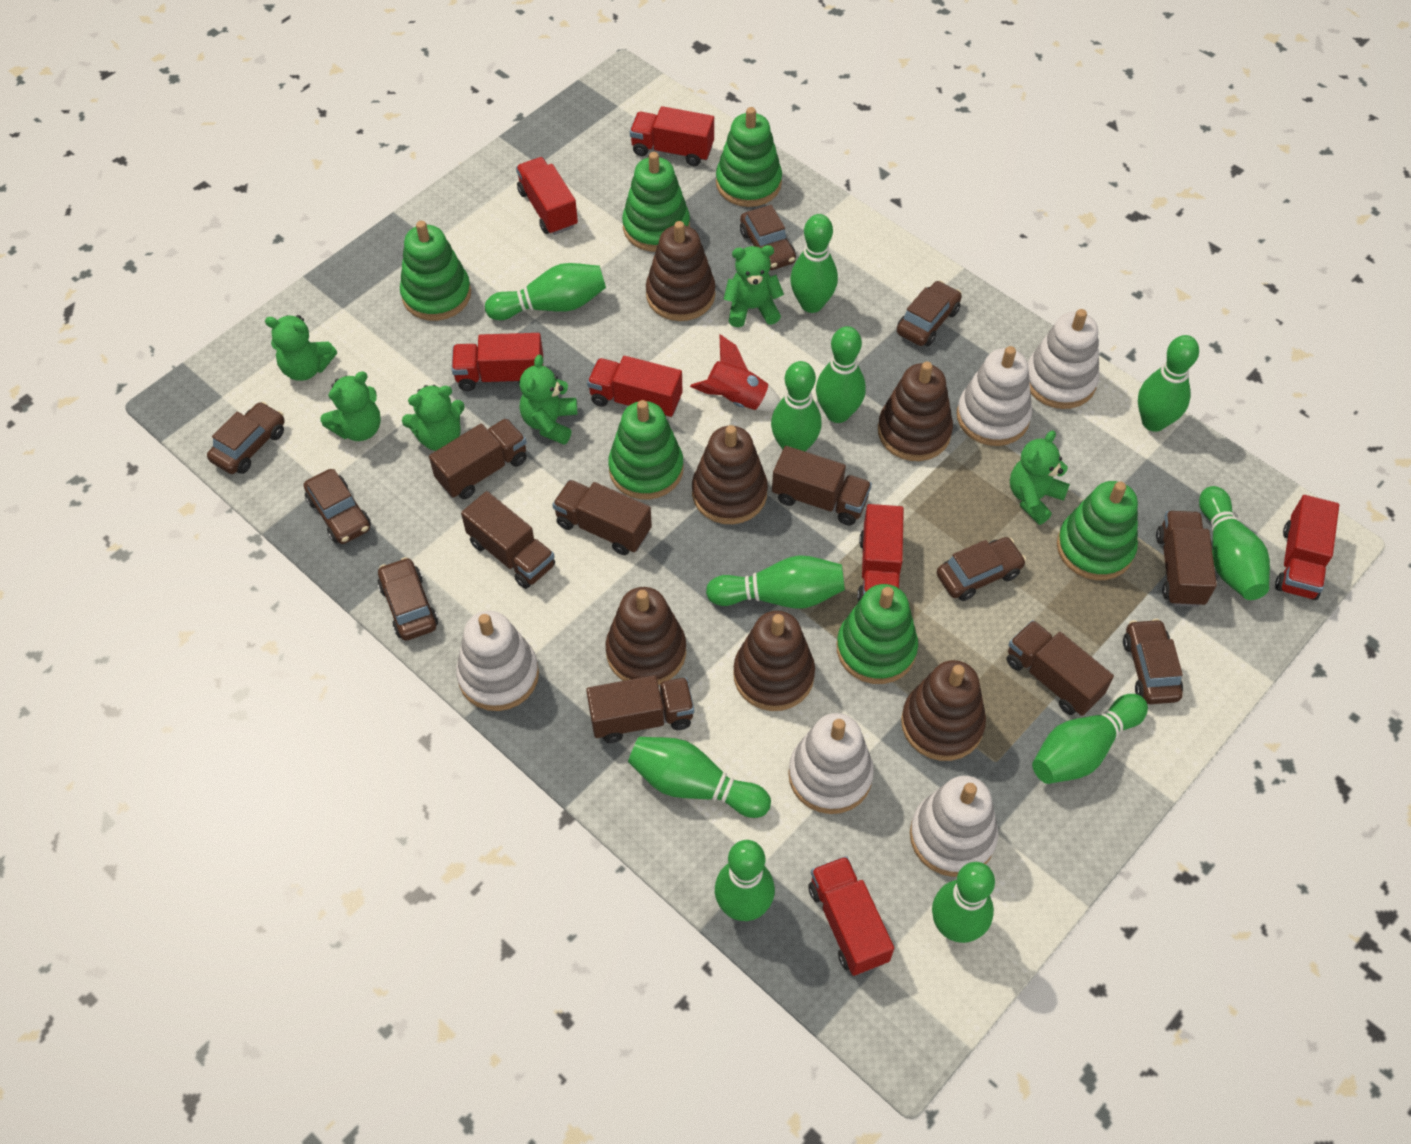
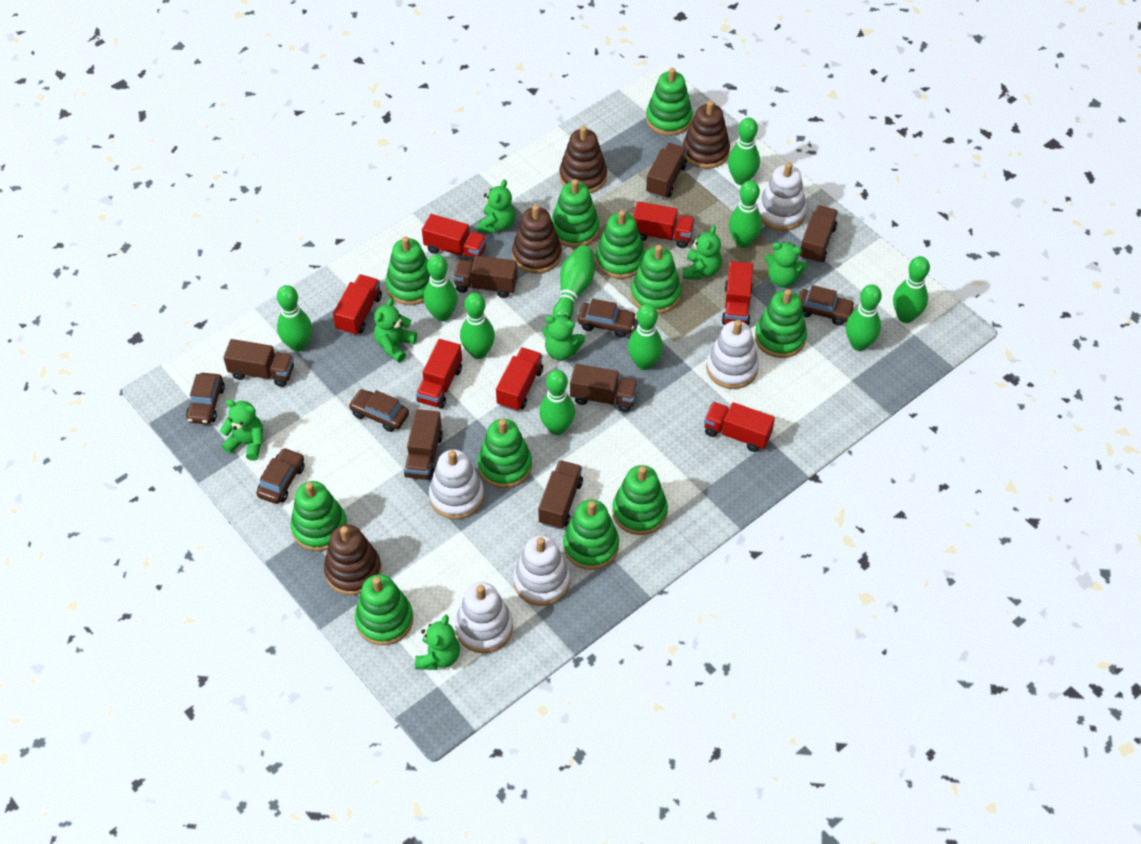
brown car: [207,402,284,474] [304,469,371,544] [378,557,438,641] [740,205,796,270] [897,281,962,346] [937,537,1026,601] [1123,619,1183,704] = 7 -> [186,373,225,424] [256,448,305,504] [348,389,409,432] [578,298,637,338] [799,285,855,326] = 5
brown stacking toy: [606,587,686,685] [646,221,716,321] [692,425,768,524] [733,611,815,711] [878,362,953,461] [901,660,986,761] = 6 -> [324,525,381,595] [512,205,562,273] [559,126,607,193] [683,101,730,169] = 4
green bowling pin: [485,263,606,320] [628,737,771,818] [706,555,845,609] [715,840,775,921] [771,361,822,452] [790,214,838,313] [816,326,866,423] [932,862,995,943] [1032,694,1148,784] [1138,335,1199,432] [1199,486,1270,600] = 11 -> [277,285,312,352] [424,254,458,321] [460,293,495,359] [539,370,575,435] [553,245,595,319] [628,304,663,370] [728,118,760,185] [729,181,762,248] [846,284,882,351] [893,256,930,323] = 10
green stacking toy: [400,221,471,321] [608,400,683,500] [622,152,690,252] [716,107,782,207] [837,584,918,684] [1057,481,1138,580] = 6 -> [290,481,347,551] [355,574,413,645] [386,236,430,305] [478,419,532,488] [551,179,599,248] [563,499,619,570] [596,210,645,279] [612,465,668,535] [631,245,681,314] [646,68,693,136] [755,289,807,358] = 11
green teddy bear: [265,315,337,381] [321,371,381,441] [402,385,465,451] [519,354,577,445] [724,245,784,327] [1010,430,1070,525] = 6 -> [220,399,263,461] [374,298,417,362] [415,615,460,670] [478,180,515,233] [542,315,585,361] [683,225,722,280] [765,242,807,287] = 7
red rocket: [690,334,781,411] = 1 -> none = 0

